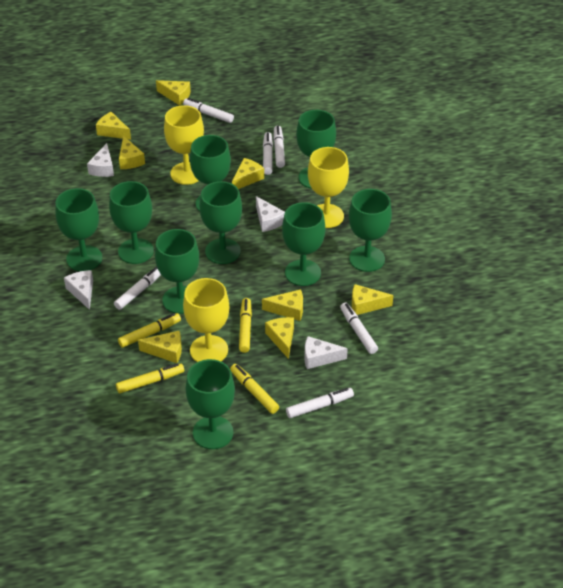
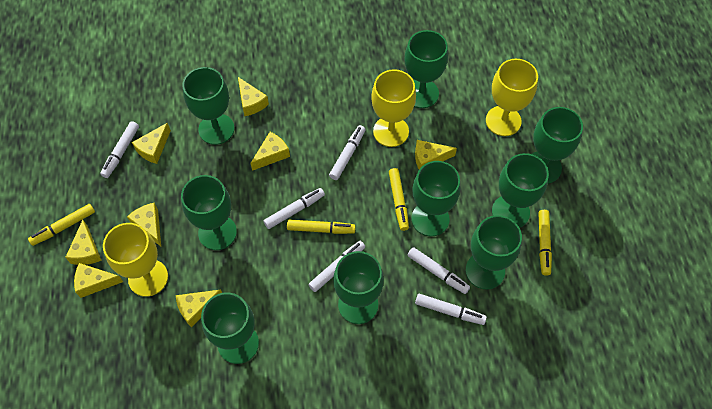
white cheese: [64,270,93,310] [87,143,114,177] [256,196,285,232] [304,336,348,369] = 4 -> none = 0

